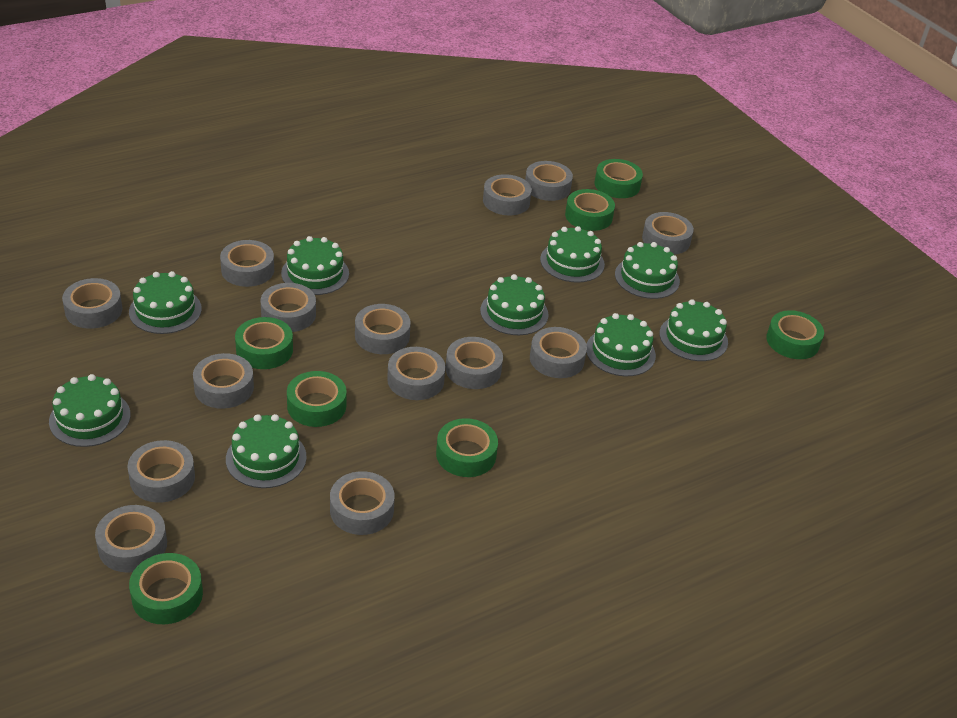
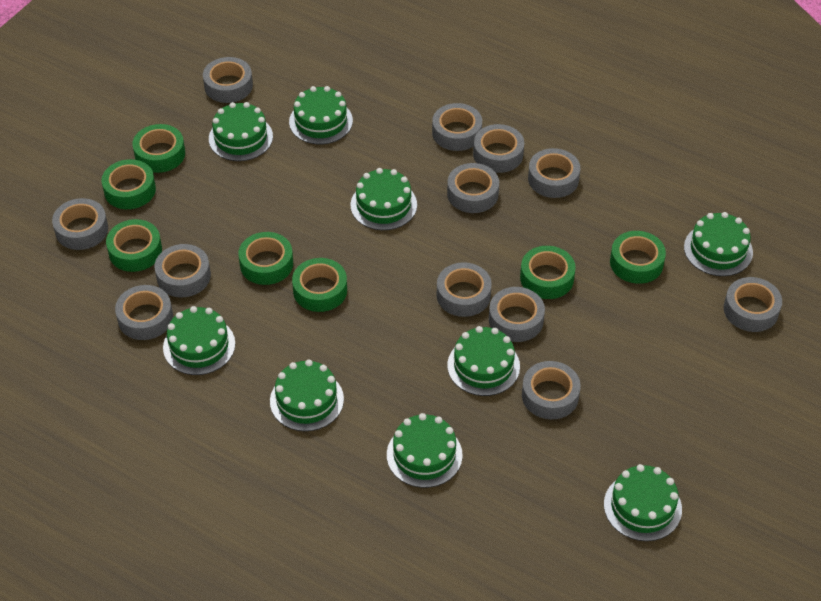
grey tape: [62,278,123,329] [95,505,167,573] [127,440,195,503] [193,353,254,409] [220,240,274,287] [261,283,316,332] [330,471,395,535] [355,304,411,354] [387,347,446,400] [445,337,503,389] [483,174,532,215] [525,161,573,201] [530,327,587,378] [642,212,694,255] = 14 -> [52,198,108,250] [115,285,173,340] [154,244,211,297] [203,57,253,103] [432,103,482,151] [437,262,492,317] [447,163,499,213] [473,124,524,173] [489,287,545,342] [522,361,581,419] [528,148,580,198] [724,277,782,332] = 12

